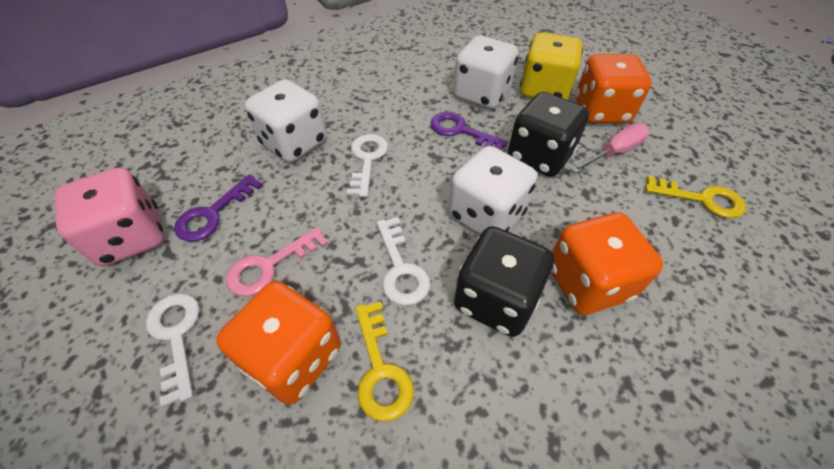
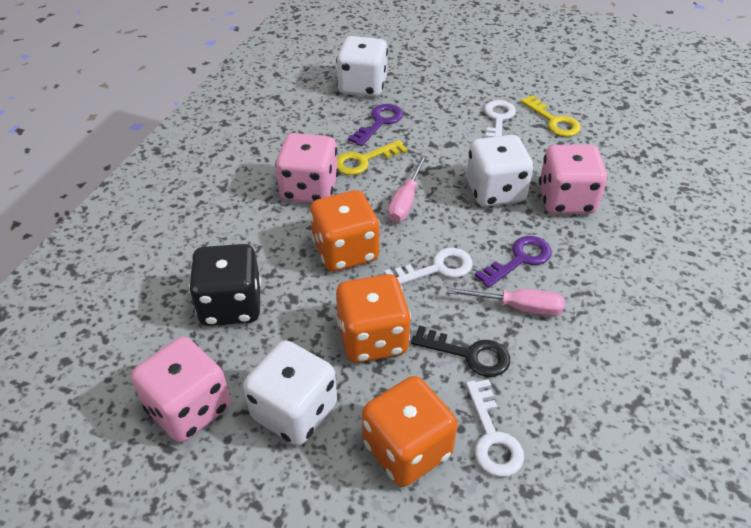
black dice: [454,226,554,337] [508,92,589,177] = 2 -> [189,244,261,326] = 1
black key: none = 0 -> [411,326,510,377] = 1
pink dice: [55,168,164,266] = 1 -> [131,336,231,442] [275,133,338,203] [539,145,608,214] = 3
pink key: [226,227,328,296] = 1 -> none = 0
pink screwdriver: [571,123,649,173] = 1 -> [388,155,427,223] [447,287,565,316] = 2
yellow dice: [520,32,583,100] = 1 -> none = 0

